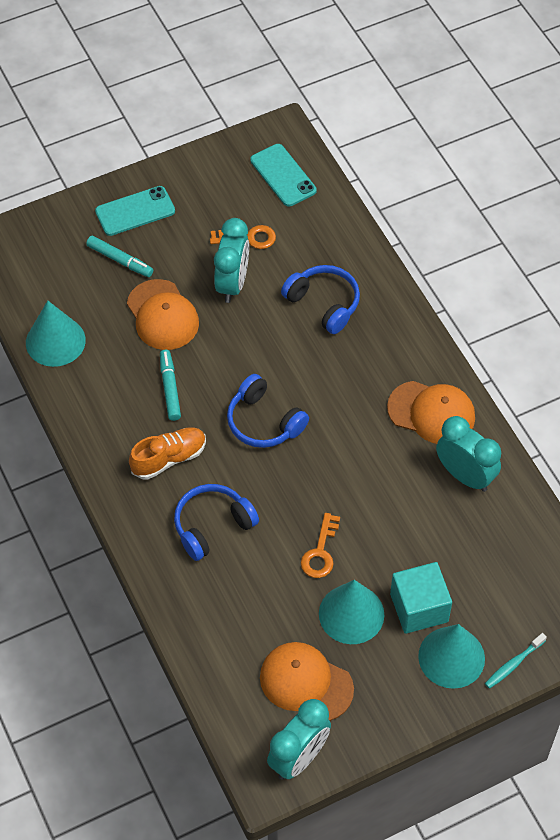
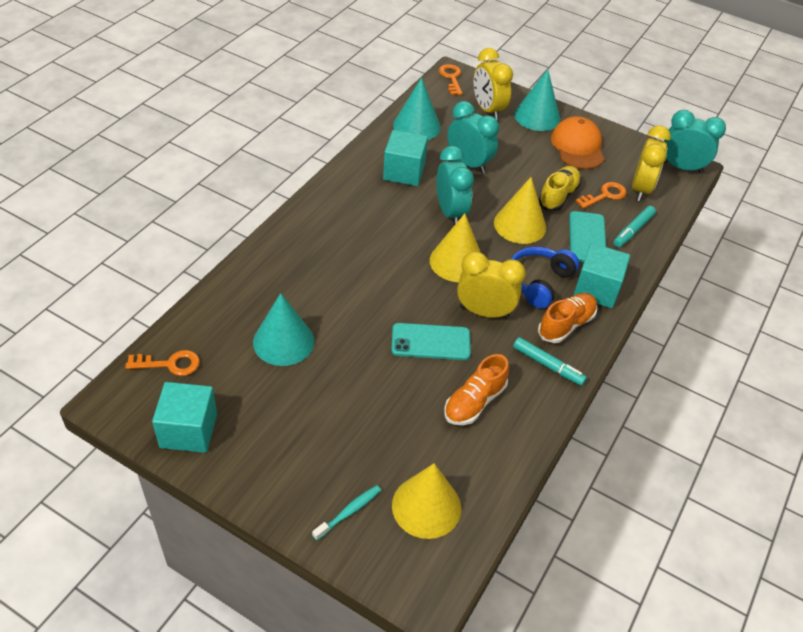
blue headphones: [174,484,259,561] [227,374,309,448] [281,265,360,334] = 3 -> [511,247,579,309] = 1
orange cap: [127,279,199,350] [260,642,354,721] [387,381,475,444] = 3 -> [551,116,604,169] = 1
orange key: [210,225,276,249] [301,513,340,578] = 2 -> [125,350,200,376] [439,64,463,95] [575,182,627,209] = 3
orange shoe: [129,427,206,480] = 1 -> [444,354,509,425] [538,293,597,343] = 2
turquoise cube: [390,562,452,634] = 1 -> [152,382,217,453] [383,130,428,186] [574,243,630,308] = 3
yellow clock: none = 0 -> [457,251,526,319] [473,48,513,120] [632,126,671,202] = 3
yellow cone: none = 0 -> [392,463,461,539] [430,213,481,282] [494,177,546,244] = 3
yellow shoe: none = 0 -> [538,166,581,211] = 1

